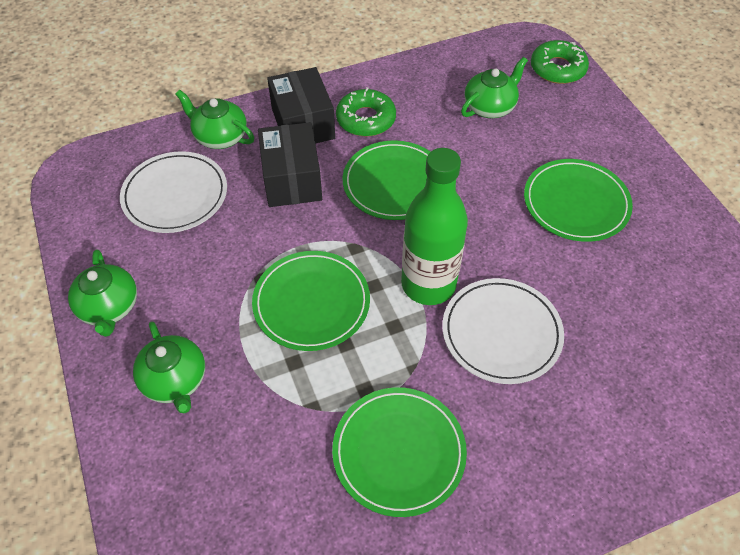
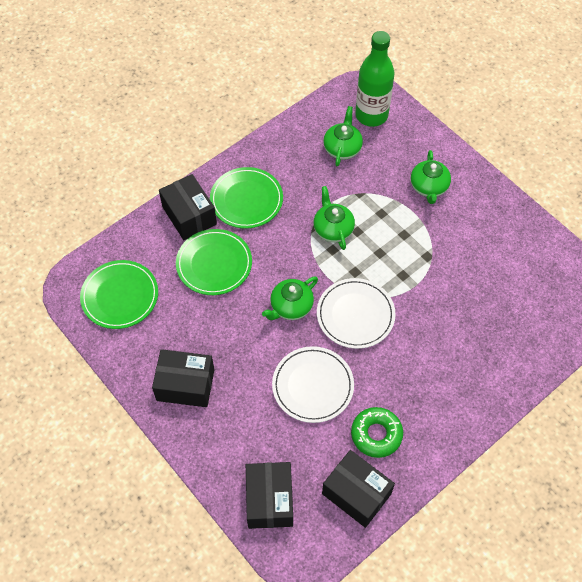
black box: [258,122,322,207] [267,67,335,144] = 2 -> [152,349,214,407] [159,174,217,240] [246,462,293,529] [322,450,395,528] = 4
green donut: [336,87,396,136] [531,40,589,84] = 2 -> [351,407,403,458] = 1
green plate: [252,251,370,351] [332,387,467,517] [343,140,431,220] [524,159,633,242] = 4 -> [80,260,158,329] [176,229,252,295] [210,167,283,229] = 3

